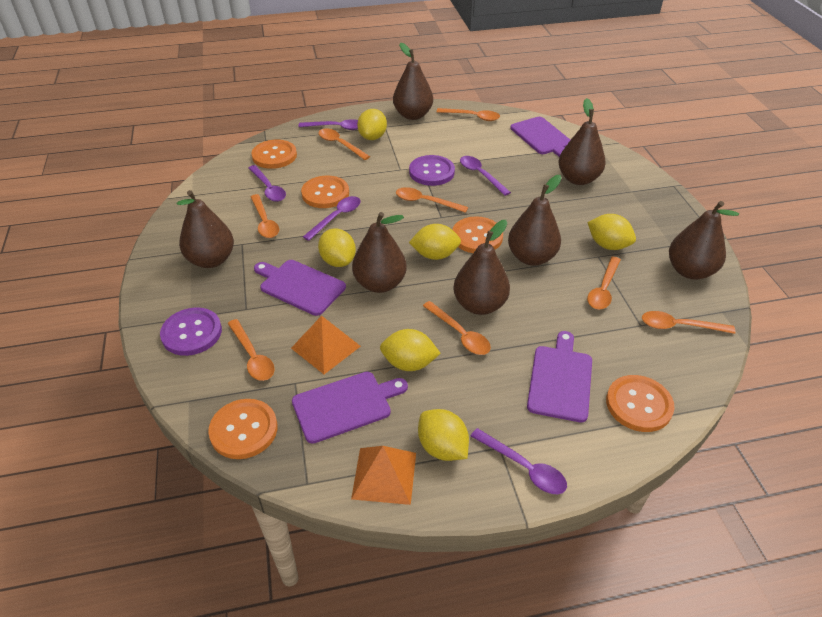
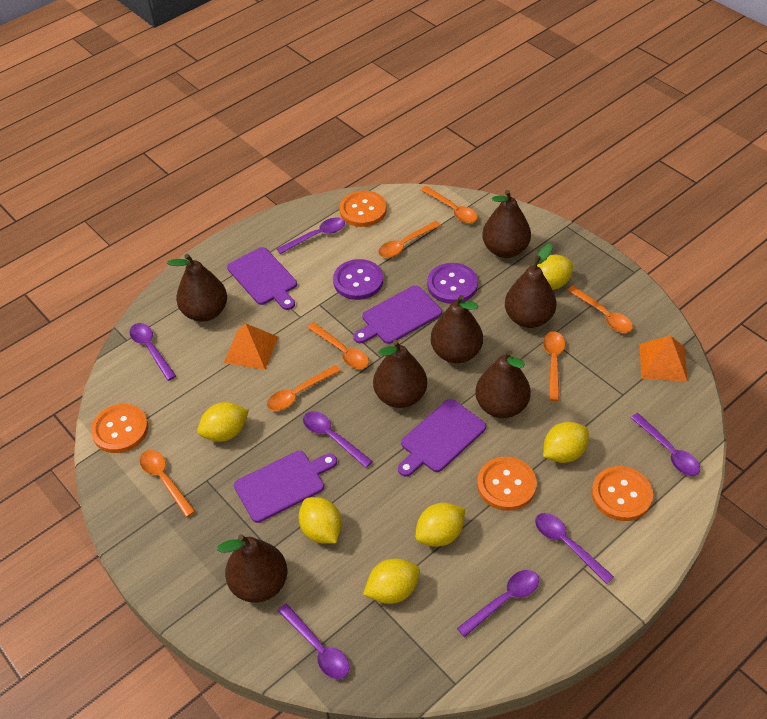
orange button: [208,399,277,459] [251,140,297,169] [301,176,349,208] [452,216,503,253] [606,375,674,432] = 5 -> [91,404,148,453] [339,190,387,227] [477,457,537,511] [592,466,653,521] = 4
orange spoon: [227,319,275,381] [251,194,279,238] [318,128,370,160] [396,187,468,213] [423,301,491,355] [437,108,500,121] [587,257,621,310] [642,311,735,334] = 8 -> [140,450,195,517] [267,365,341,411] [307,322,369,369] [378,221,441,258] [421,186,478,223] [543,332,565,401] [568,285,633,333] = 7
purple spoon: [249,165,286,202] [298,119,358,130] [303,196,361,241] [460,156,511,196] [471,428,567,494] = 5 -> [130,323,176,381] [277,217,345,254] [278,603,350,679] [303,411,373,468] [457,570,539,637] [535,513,614,584] [630,413,700,476] = 7

